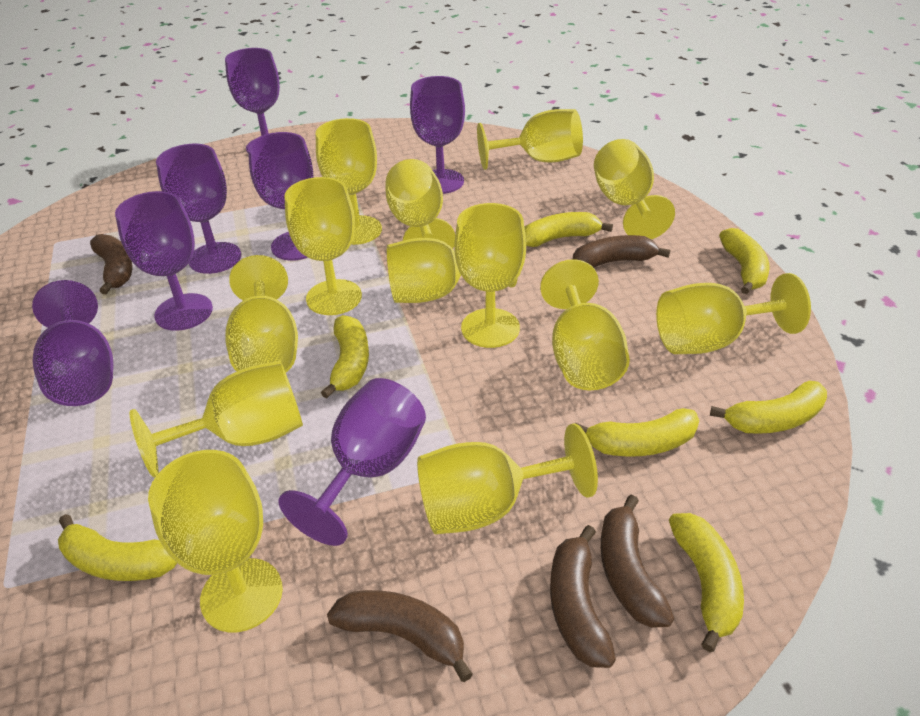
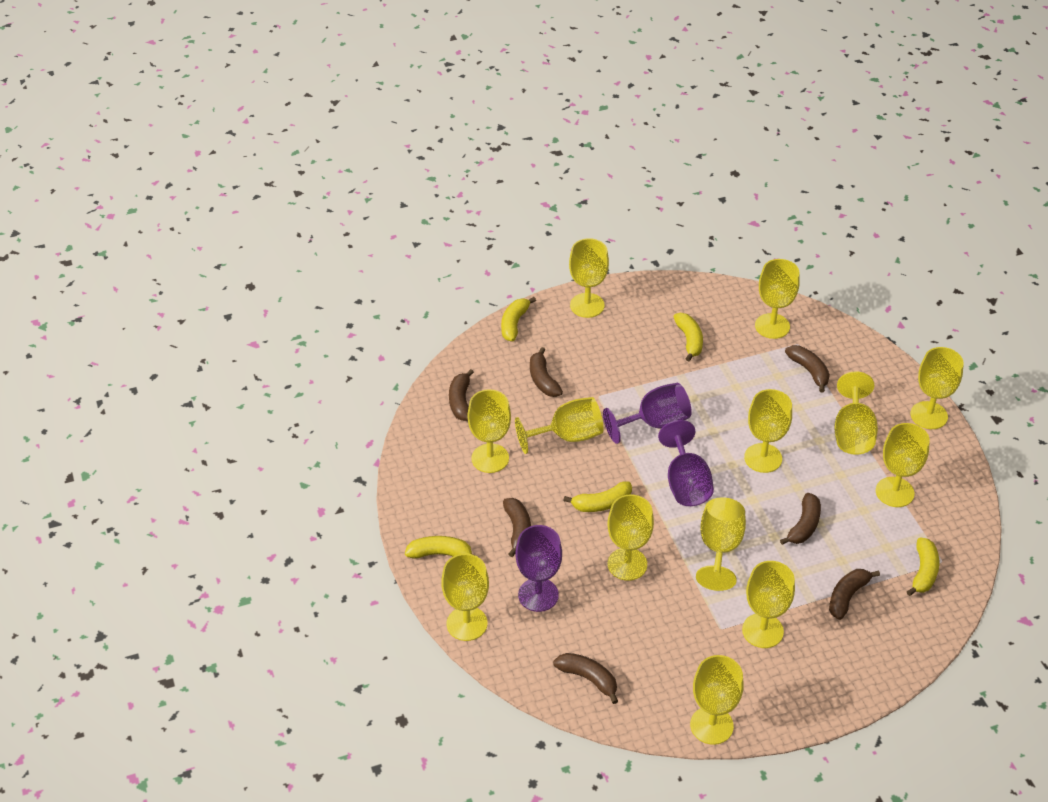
brown banana: [90,234,133,294] [327,590,473,682] [550,525,616,668] [573,235,670,268] [601,495,674,628] = 5 -> [449,369,474,421] [503,498,531,557] [530,347,563,397] [553,653,618,704] [780,493,821,545] [785,345,830,392] [829,569,880,620] = 7
purple goblet: [32,280,114,406] [115,191,213,331] [156,144,241,274] [225,48,280,153] [248,132,313,261] [278,378,426,546] [410,76,465,194] = 7 -> [515,525,562,612] [603,383,692,444] [658,420,714,506] = 3
yellow banana: [58,514,177,581] [321,315,369,399] [524,212,613,247] [575,408,699,457] [669,513,744,652] [710,381,827,434] [719,228,770,294] = 7 -> [405,536,474,559] [501,297,536,341] [563,481,632,512] [673,313,703,361] [907,537,939,596] = 5

